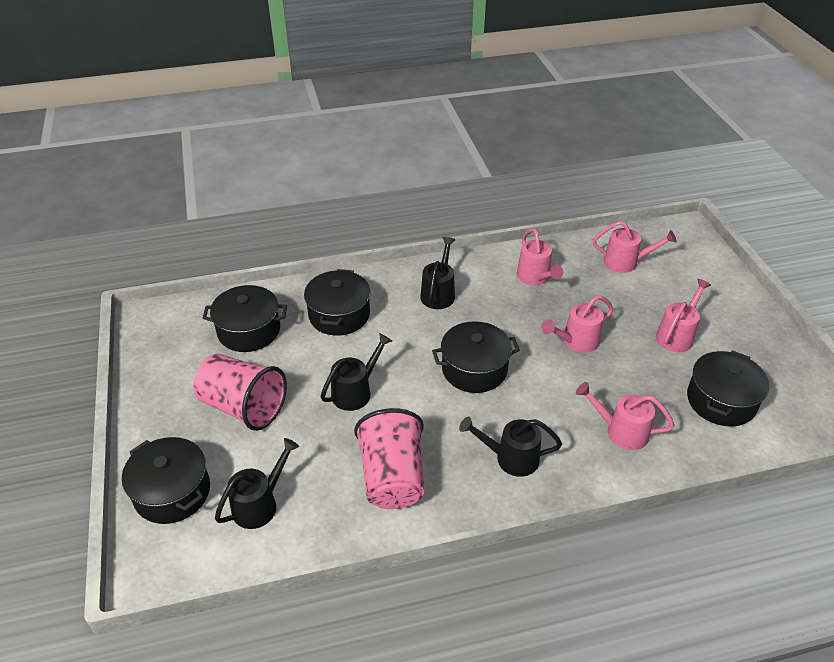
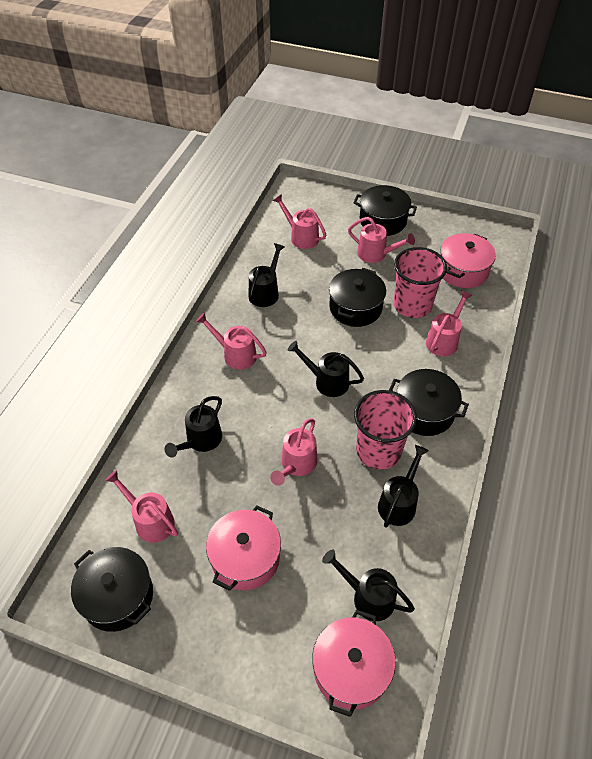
black pot: [122,437,210,524] [203,285,287,352] [304,269,371,336] [432,321,520,393] [687,350,770,427] = 5 -> [71,547,153,632] [329,268,386,327] [354,185,417,236] [389,369,469,436] = 4
black watering can: [215,438,299,529] [321,333,392,411] [420,237,456,309] [459,416,562,477] = 4 -> [165,396,222,458] [249,243,285,307] [287,341,364,397] [322,549,415,621] [378,445,429,528] = 5
pink pot: none = 0 -> [206,506,281,591] [312,610,396,717] [440,233,496,288] = 3
pink watering can: [517,228,563,285] [542,295,613,353] [576,382,674,450] [593,221,677,273] [656,279,711,352] = 5 -> [105,470,178,543] [196,312,267,370] [270,418,318,486] [273,194,326,249] [348,217,415,263] [426,290,473,356] = 6

